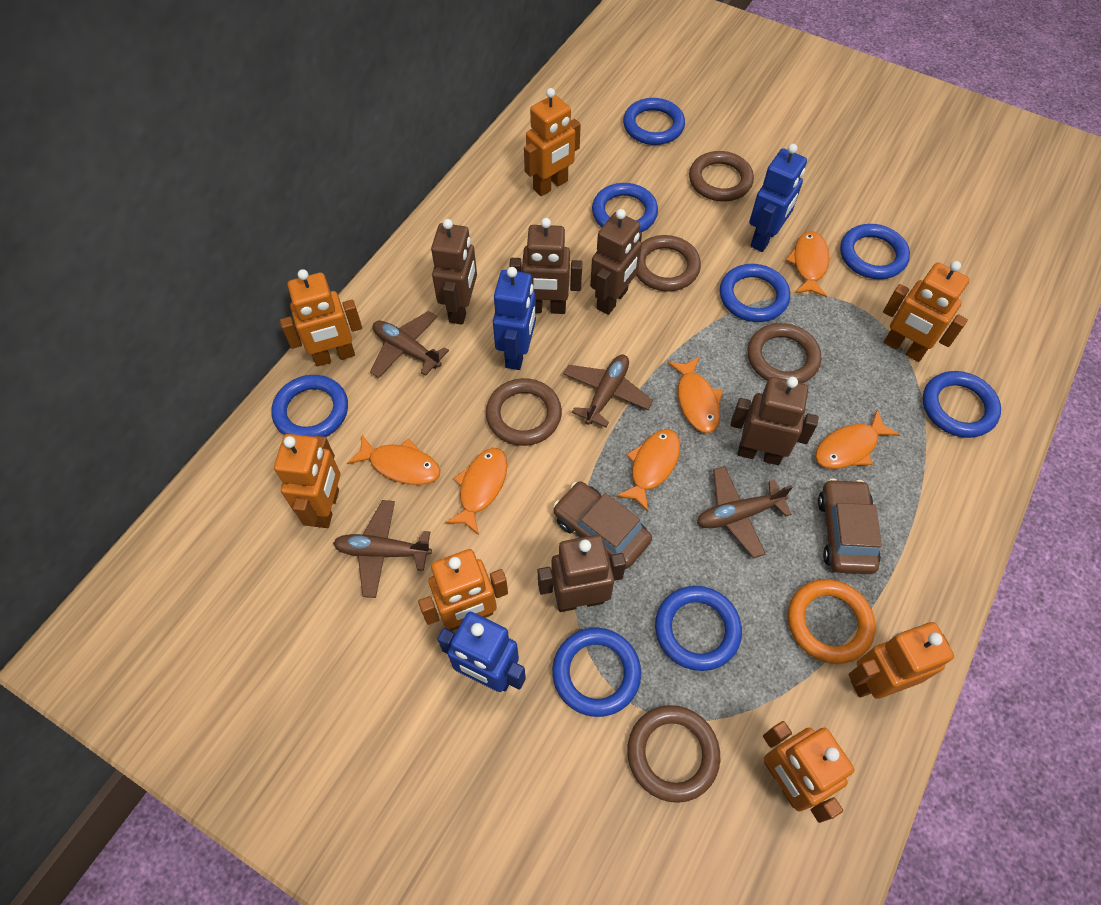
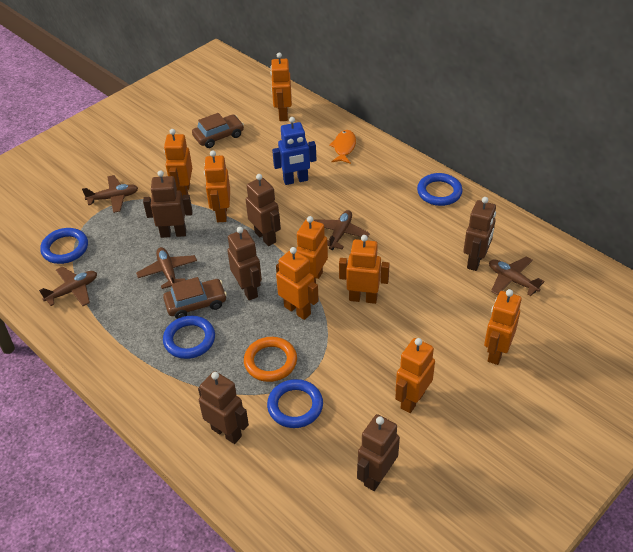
blue ring: [272,375,348,437] [552,628,641,717] [592,183,658,232] [623,98,685,145] [655,586,742,671] [720,264,790,322] [840,224,910,279] [922,371,1001,438] = 8 -> [40,228,88,264] [163,316,215,359] [267,379,323,428] [417,173,463,206] = 4
blue robot: [437,612,526,692] [493,267,536,370] [749,144,807,252] = 3 -> [272,117,317,185] = 1
brown plane: [333,500,432,598] [370,311,449,378] [564,355,653,428] [697,466,793,558] = 4 -> [39,266,97,306] [82,175,138,213] [136,247,197,289] [314,210,370,250] [489,256,545,296] = 5
brown ring: [486,378,562,446] [627,705,720,803] [636,235,701,291] [689,151,754,201] [748,323,821,383] = 5 -> none = 0
brown robot: [431,219,477,324] [509,218,582,314] [538,535,626,612] [590,209,642,315] [731,377,819,465] = 5 -> [143,170,192,238] [198,371,249,444] [227,227,262,301] [246,174,281,246] [357,414,400,491] [464,197,496,271] = 6
orange fish: [347,435,440,485] [445,448,507,535] [616,429,680,512] [668,356,723,433] [786,231,829,297] [815,410,900,469] = 6 -> [329,130,356,164] = 1
orange robot: [274,434,340,528] [280,269,362,367] [418,549,508,631] [524,88,581,196] [763,721,854,823] [849,622,954,699] [883,261,970,362] = 7 -> [164,129,192,196] [204,150,230,222] [270,52,292,121] [276,247,319,320] [296,216,328,283] [339,235,390,304] [395,338,435,413] [484,289,522,365] = 8

